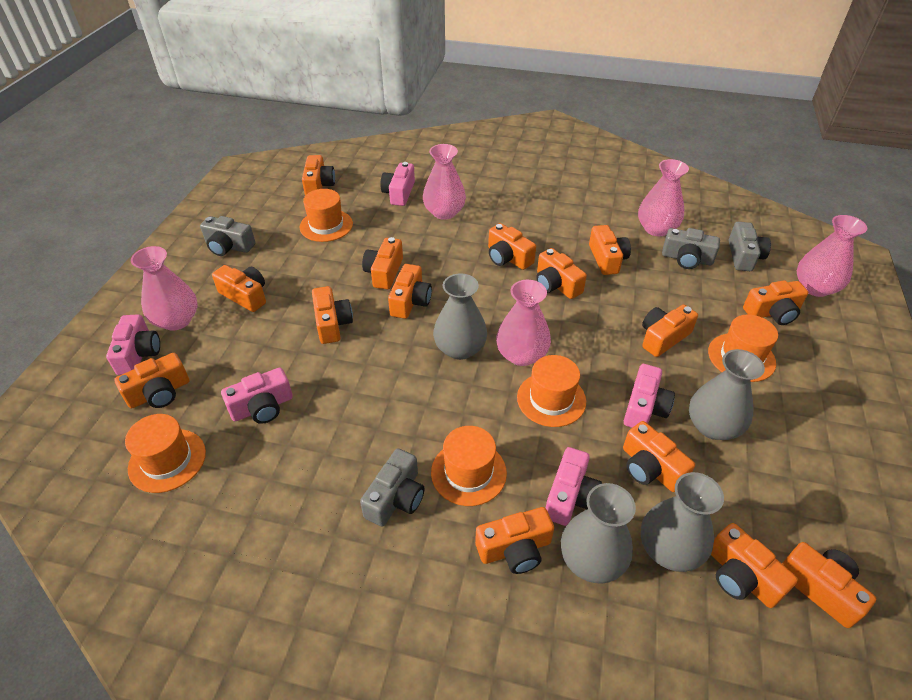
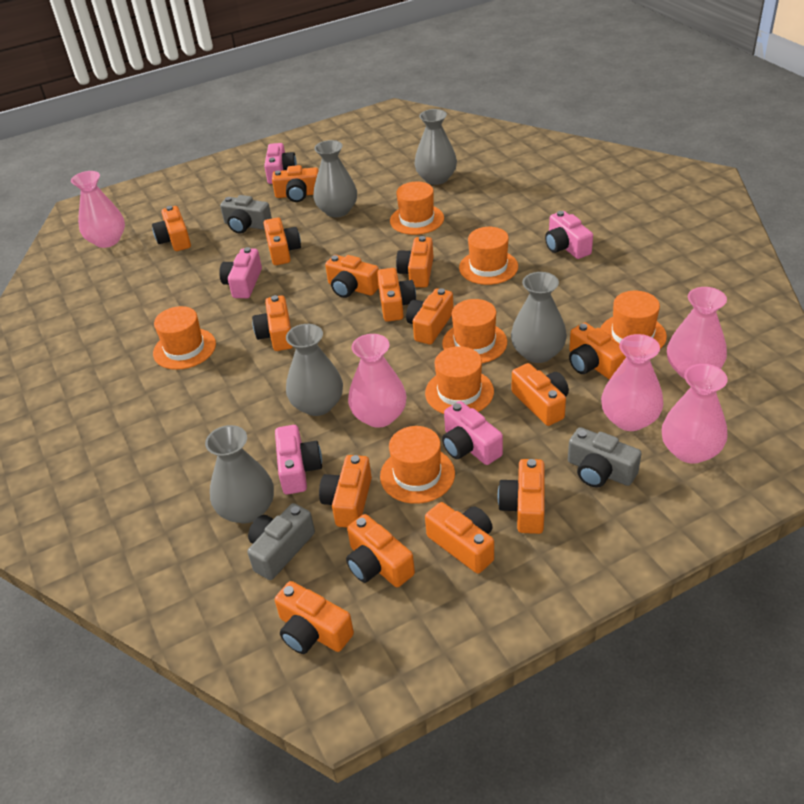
grey camera: [200,216,255,256] [360,449,425,527] [662,228,720,269] [729,222,771,271] = 4 -> [220,195,272,234] [247,503,315,580] [568,427,641,488] = 3
grey vase: [433,274,487,360] [561,483,636,584] [641,472,724,572] [689,349,765,440] = 4 -> [205,425,274,523] [286,324,343,416] [313,140,357,218] [414,109,457,185] [511,272,567,363] = 5
orange hat: [125,414,206,493] [299,189,353,242] [431,426,507,506] [517,355,586,427] [708,315,778,382] = 5 -> [153,306,216,370] [380,426,455,504] [390,182,444,235] [425,346,494,414] [442,299,507,363] [459,227,518,285] [600,291,667,349] = 7

